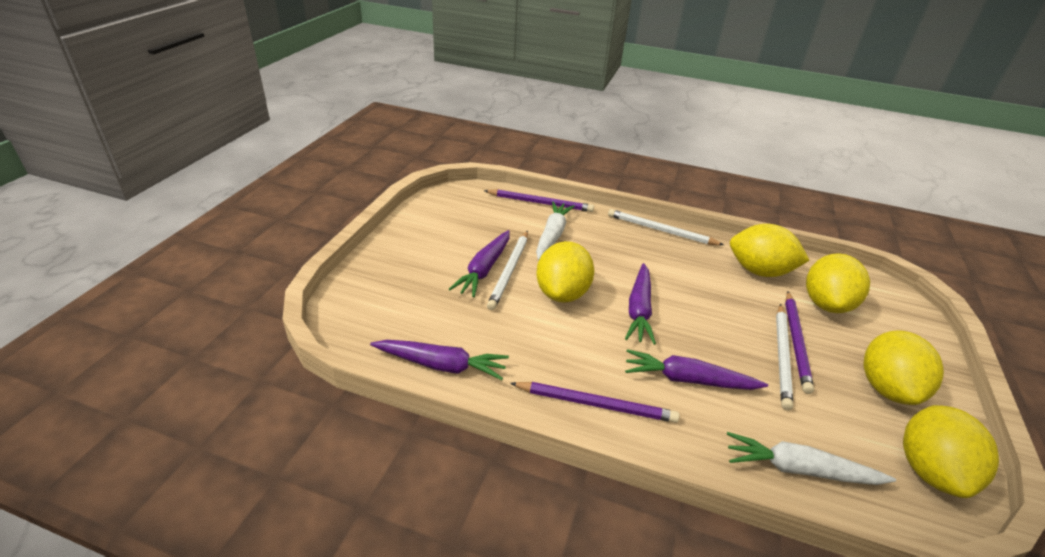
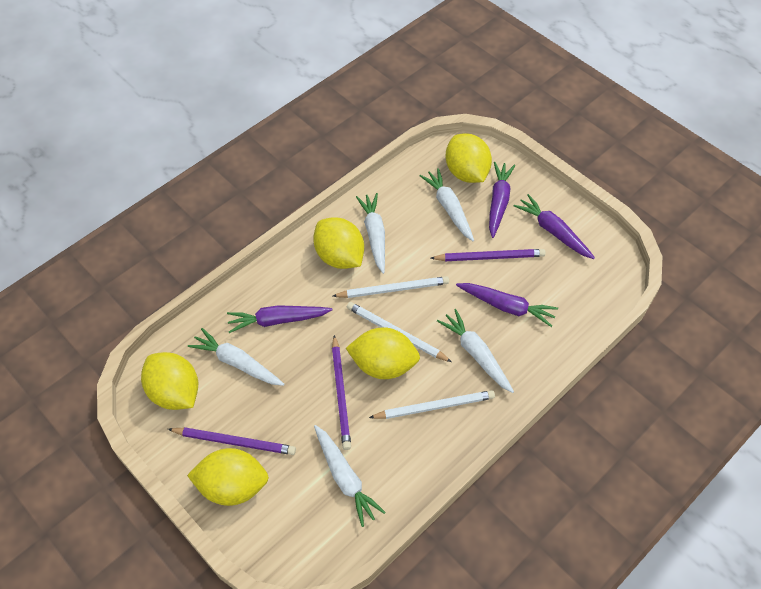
white carrot: [536,201,575,260] [727,432,896,485] = 2 -> [188,328,284,386] [314,425,386,527] [356,193,385,274] [419,168,474,241] [437,309,514,393] = 5

